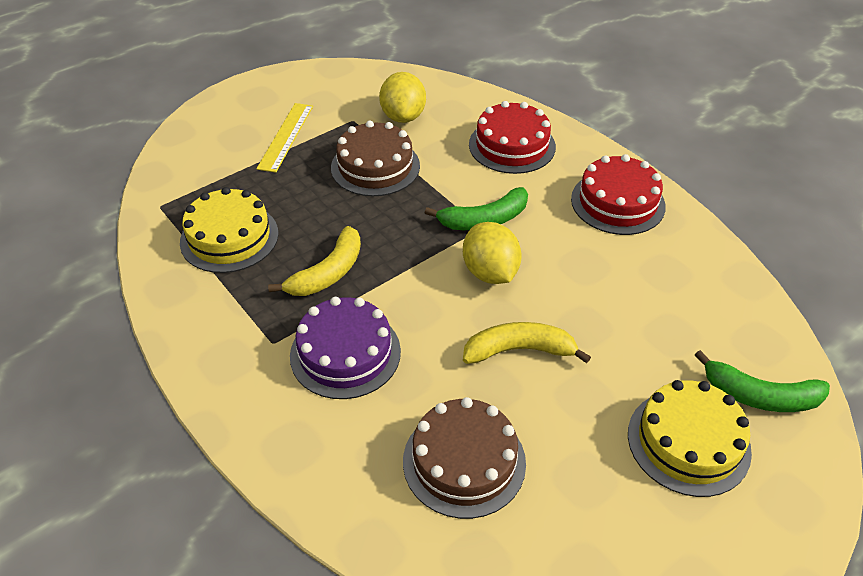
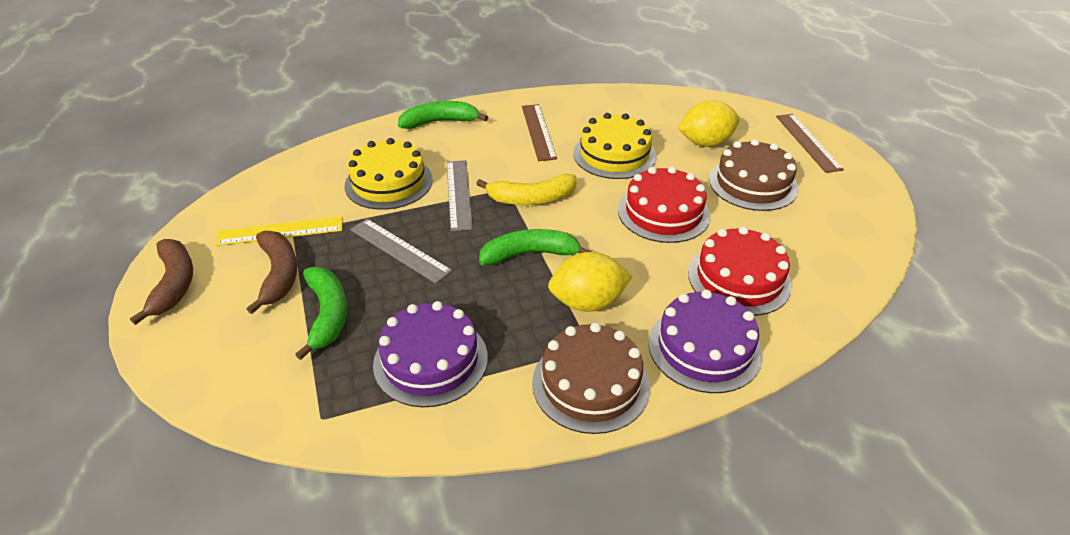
brown banana: none = 0 -> [130,239,193,325] [247,231,297,314] = 2
brown ruler: none = 0 -> [522,104,557,161] [776,114,844,173] = 2
green banana: [425,187,528,230] [695,350,830,412] = 2 -> [295,267,347,360] [398,101,488,129] [479,229,592,265] = 3
grey ruler: none = 0 -> [350,219,453,284] [447,160,473,231] = 2
purple cake: [290,297,401,399] = 1 -> [373,301,488,407] [648,290,763,393] = 2
yellow banana: [268,226,361,296] [463,322,591,364] = 2 -> [476,174,577,205] = 1

